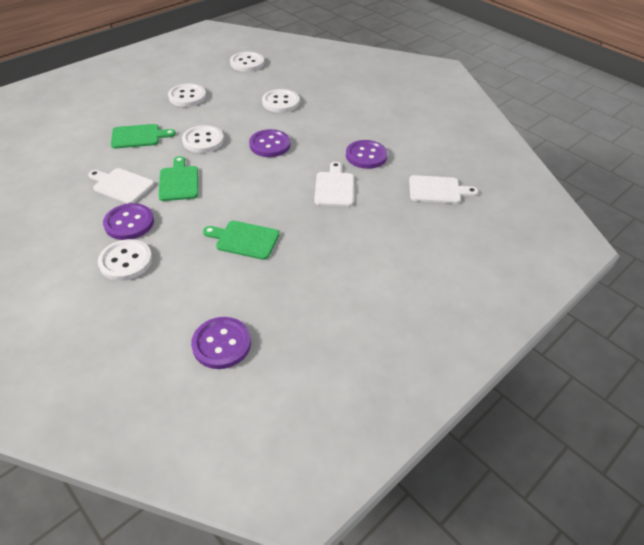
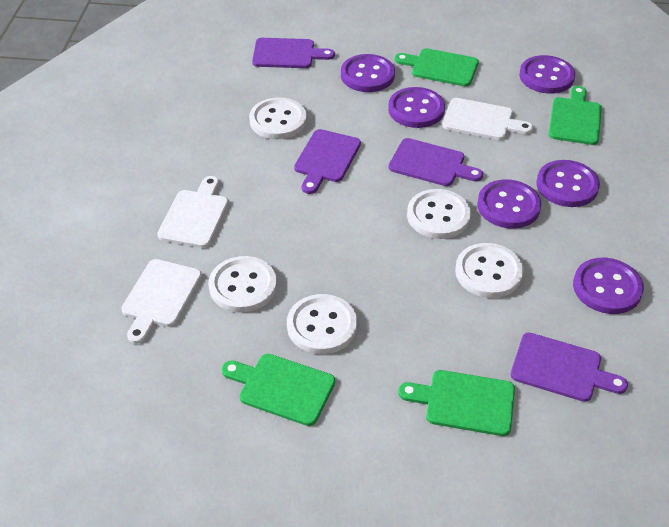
green cutting board: [111,124,176,149] [158,156,198,201] [203,221,279,260] = 3 -> [222,354,335,426] [395,48,479,86] [398,370,515,436] [548,86,602,145] = 4
purple button: [103,203,154,240] [191,317,251,369] [249,129,290,157] [346,140,388,169] = 4 -> [341,54,395,92] [388,87,445,128] [477,179,541,228] [519,55,575,94] [537,160,600,207] [573,258,644,314] = 6
purple cutting board: none = 0 -> [252,38,335,68] [294,129,361,194] [389,138,483,186] [511,333,628,402] = 4

